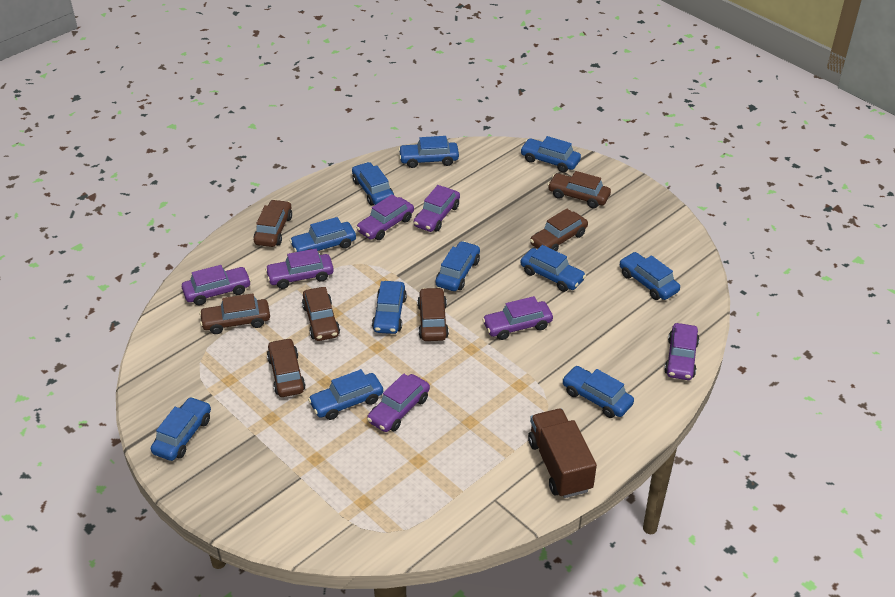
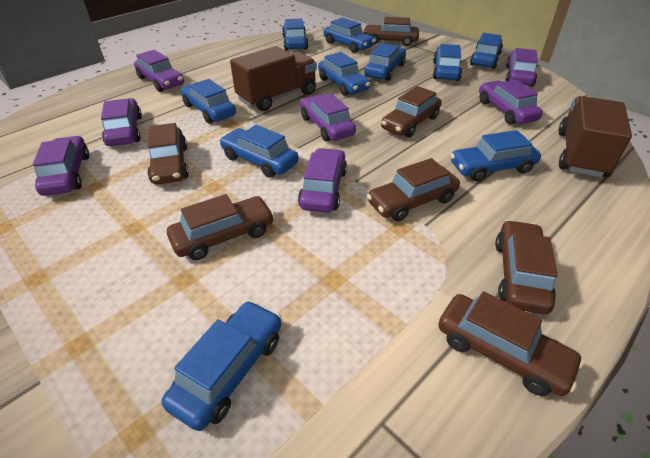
blue car: [151,397,211,461] [289,217,356,252] [308,369,383,420] [352,162,394,205] [372,281,407,334] [398,136,459,168] [435,241,480,291] [520,136,581,173] [520,245,586,292] [562,366,634,418] [619,252,680,300] = 11 -> [162,300,281,431] [181,79,236,124] [219,125,299,178] [282,18,308,50] [318,52,371,96] [323,17,376,53] [364,43,406,81] [433,44,462,81] [450,130,541,181] [470,33,503,69] = 10
brown truck: [528,408,597,498] = 1 -> [230,46,317,111] [559,96,632,178] = 2

